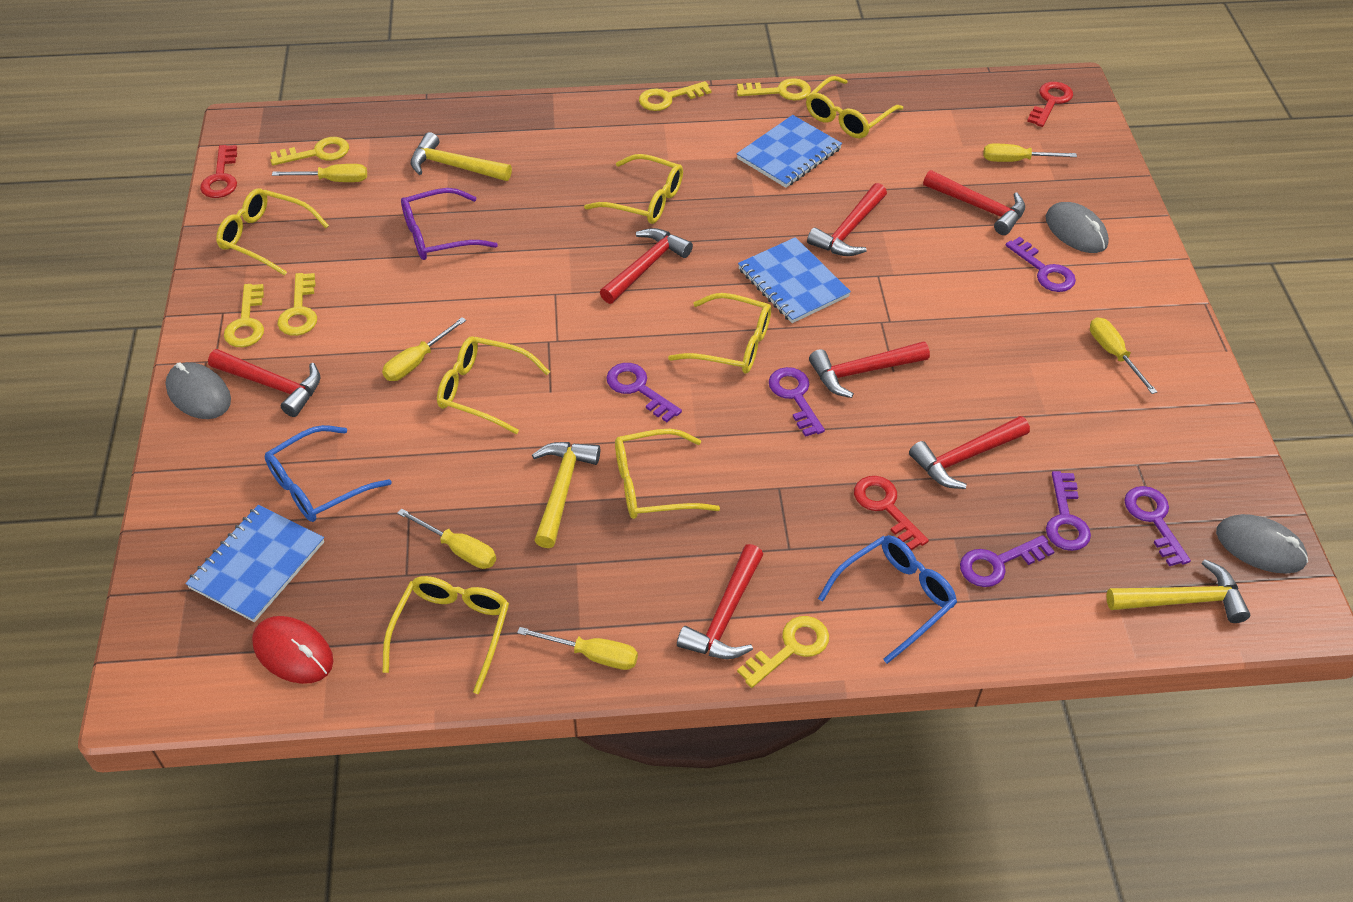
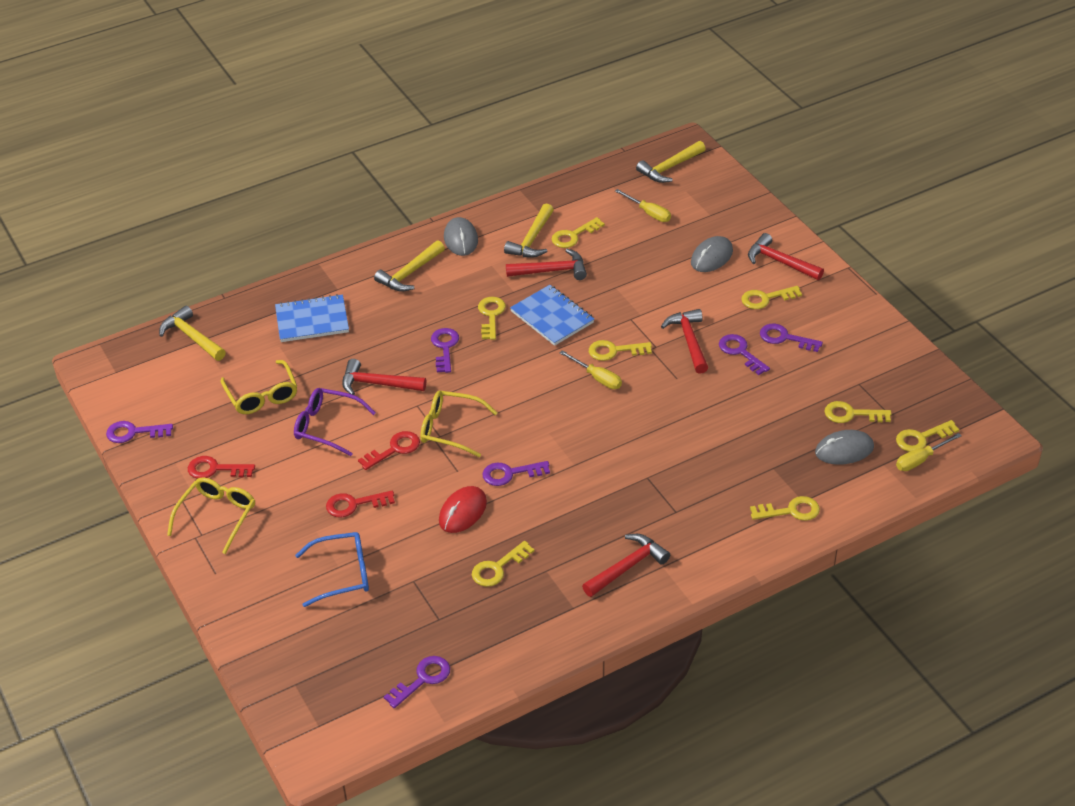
blue glasses: [265,425,392,522] [818,535,957,664] = 2 -> [295,532,369,607] = 1
blue notebook: [185,505,324,622] [737,115,842,188] [738,237,851,323] = 3 -> [275,294,349,342] [510,285,594,346] = 2
red hammer: [208,349,320,417] [600,228,693,304] [677,544,763,659] [807,183,887,256] [809,341,930,398] [909,416,1030,489] [923,170,1025,235] = 7 -> [342,359,426,395] [506,249,587,280] [582,534,670,597] [661,309,708,374] [748,233,824,280] = 5
yellow glasses: [216,188,329,276] [382,576,509,694] [437,336,550,434] [584,154,683,224] [615,429,720,519] [668,293,771,374] [806,76,903,138] = 7 -> [167,478,255,554] [221,360,297,414] [420,391,498,457] = 3
yellow hammer: [410,132,512,181] [532,442,600,548] [1106,559,1250,623] = 3 -> [159,305,226,361] [374,240,445,292] [504,203,554,258] [636,141,706,183] = 4
yellow key: [224,284,264,347] [270,137,349,165] [277,273,317,336] [639,81,711,111] [737,78,811,100] [737,616,829,688] = 6 -> [472,541,534,587] [478,297,506,340] [552,217,605,248] [589,340,652,361] [741,286,802,309] [750,496,820,521] [824,401,891,423] [896,420,959,452] = 8
yellow screwdriver: [272,164,367,182] [382,317,466,381] [397,508,496,569] [517,627,638,670] [983,144,1077,162] [1090,317,1157,394] = 6 -> [560,350,622,389] [615,189,671,222] [896,433,961,471] = 3

